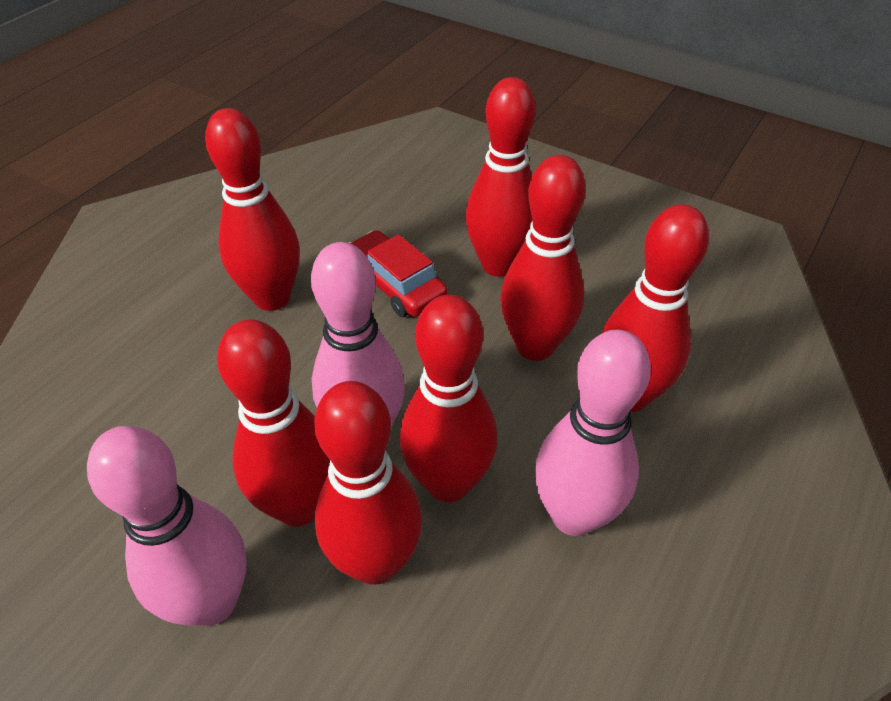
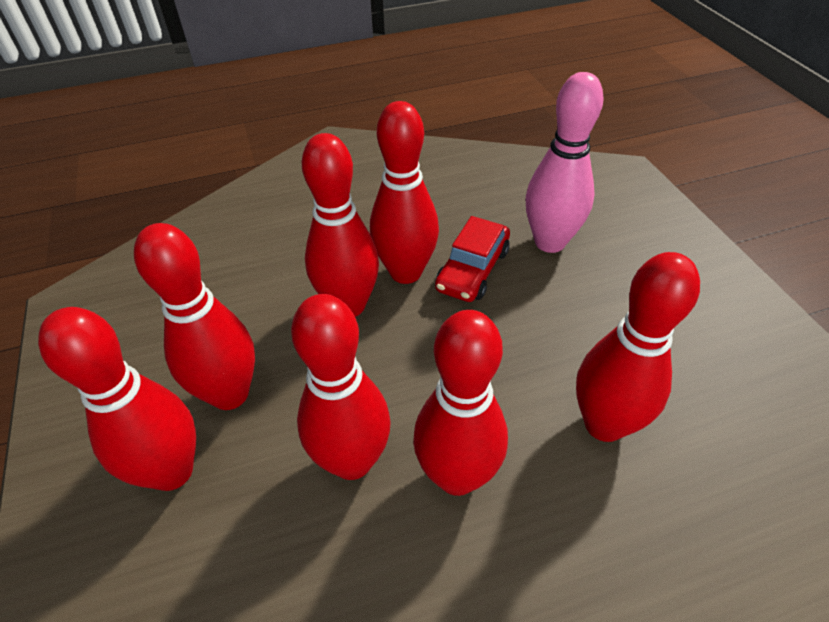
pink bowling pin: [87,426,246,626] [311,242,405,427] [535,330,651,536] = 3 -> [526,72,604,253] = 1

